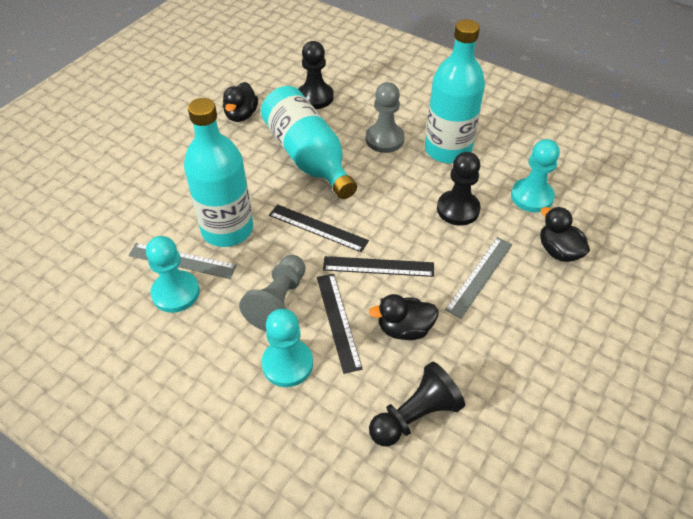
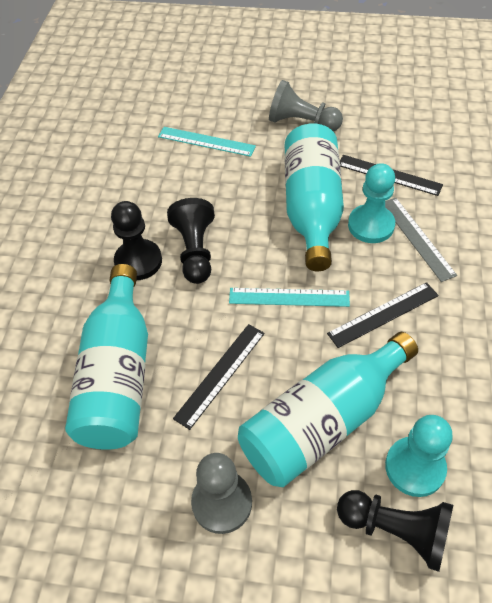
black duck: [223,82,258,122] [369,294,439,340] [540,207,590,262] = 3 -> none = 0
grey ruler: [128,243,237,279] [445,237,513,319] = 2 -> [385,197,457,282] = 1
turquoise pawn: [146,236,200,313] [261,309,313,387] [511,139,560,212] = 3 -> [348,163,395,243] [385,415,453,497] = 2
turquoise ruler: none = 0 -> [158,127,256,157] [229,288,350,307] = 2

